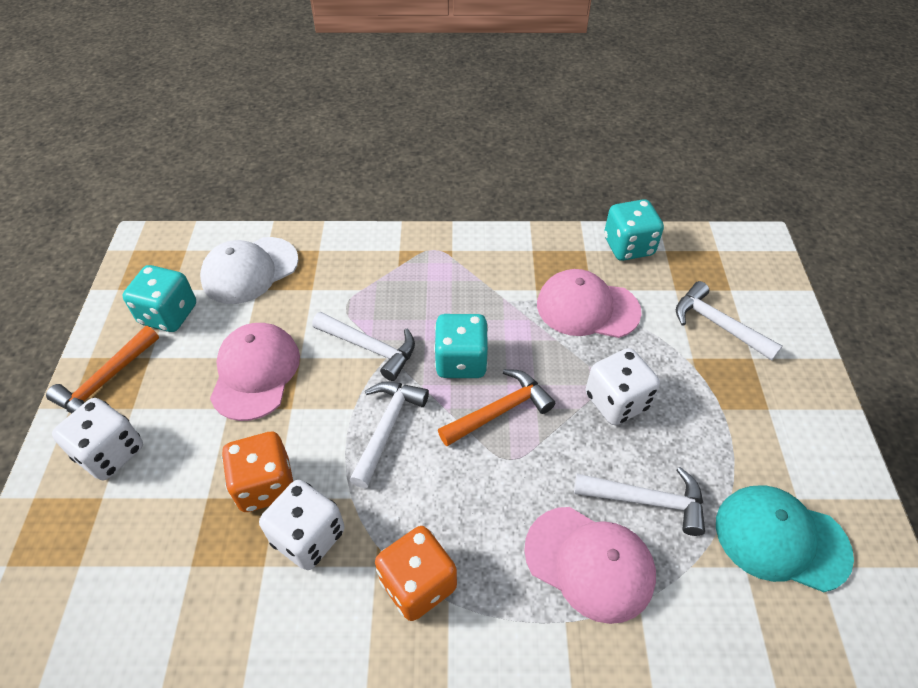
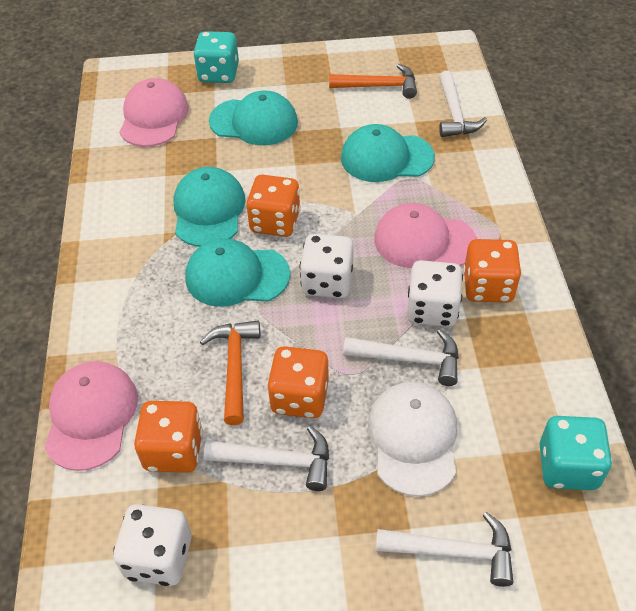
orange dice: [222,432,293,512] [375,526,457,621] = 2 -> [134,401,203,473] [246,175,301,237] [267,346,329,418] [463,239,522,303] = 4
turquoise cap: [716,485,854,592] = 1 -> [173,167,245,247] [186,238,290,307] [209,91,298,145] [341,124,435,182] = 4
turquoise dice: [123,265,196,332] [434,314,488,378] [604,199,664,261] = 3 -> [193,31,239,83] [540,416,612,490] = 2

